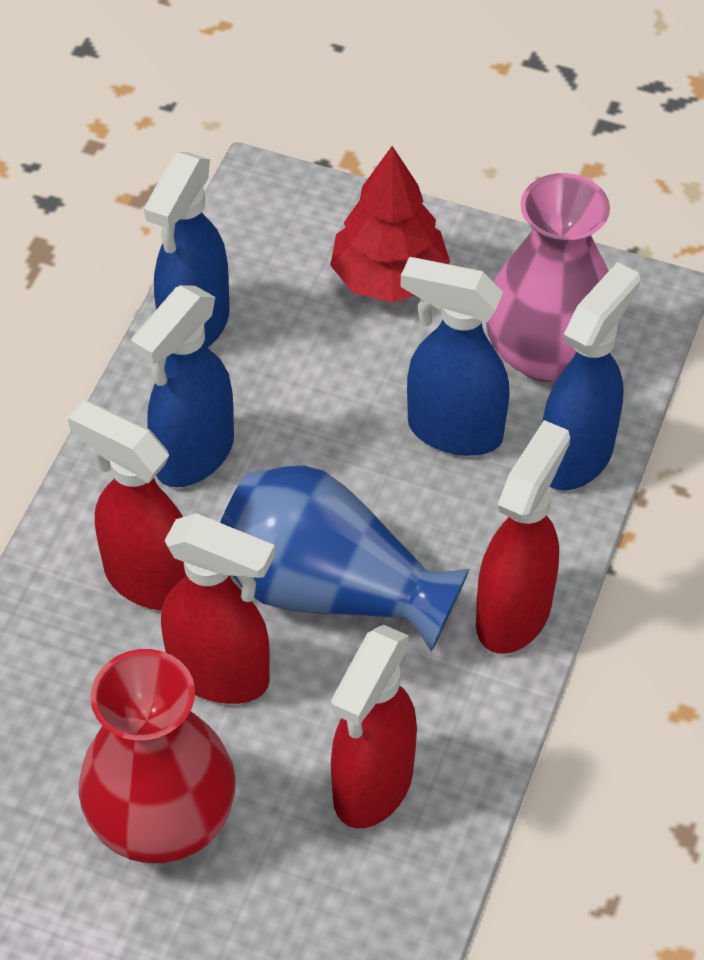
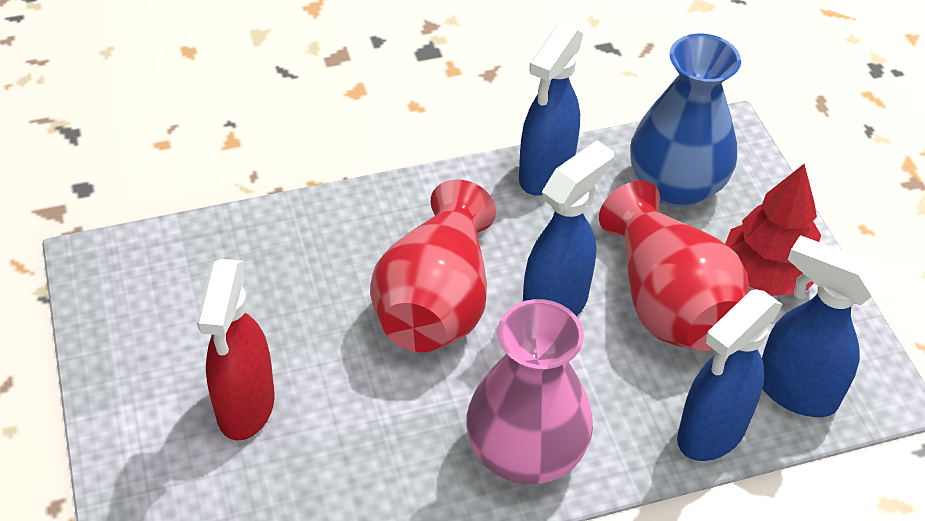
red spray bottle: [68,400,186,611] [161,513,275,704] [331,625,417,828] [476,420,570,654] = 4 -> [197,259,275,440] = 1
red vase: [79,649,236,863] = 1 -> [370,179,496,353] [599,181,749,351] = 2

